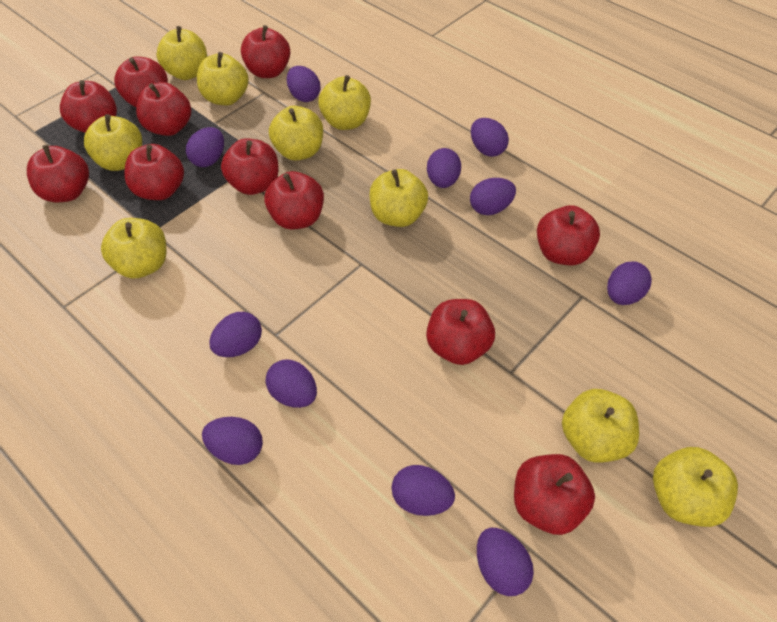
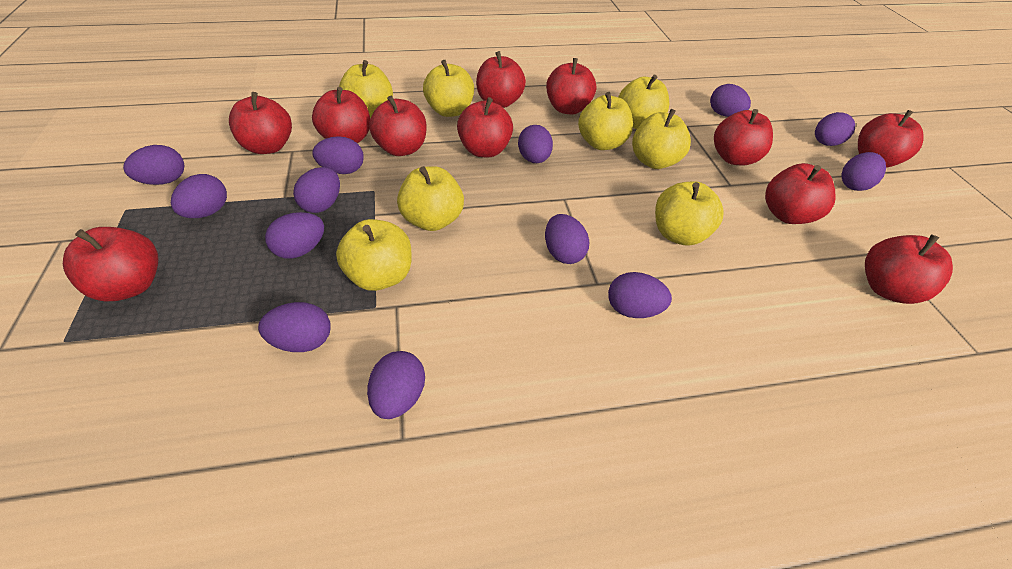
purple egg: [186,127,224,167] [202,417,263,465] [209,312,262,357] [266,359,317,408] [287,66,321,102] [392,465,455,516] [427,148,461,188] [470,178,516,215] [471,118,509,157] [477,528,534,596] [607,261,652,305] = 11 -> [123,145,185,185] [171,174,227,218] [258,302,331,352] [265,212,324,259] [293,167,340,213] [313,136,364,174] [367,351,425,419] [518,125,553,163] [545,214,589,264] [608,272,672,318] [710,84,751,117] [815,112,855,146] [841,152,886,191] = 13
yellow apple: [84,114,142,171] [101,218,166,279] [156,26,207,80] [197,52,249,105] [269,106,323,160] [318,75,371,130] [369,169,428,227] [562,389,639,463] [653,447,738,527] = 9 -> [336,219,412,291] [339,60,393,118] [397,166,464,231] [423,60,474,117] [578,92,633,150] [618,75,669,129] [632,109,691,169] [655,181,724,246] = 8

